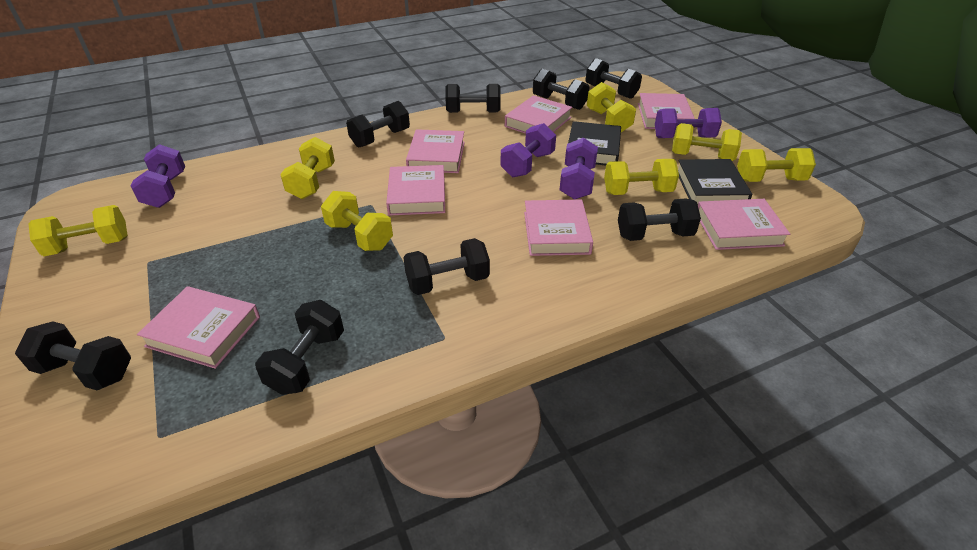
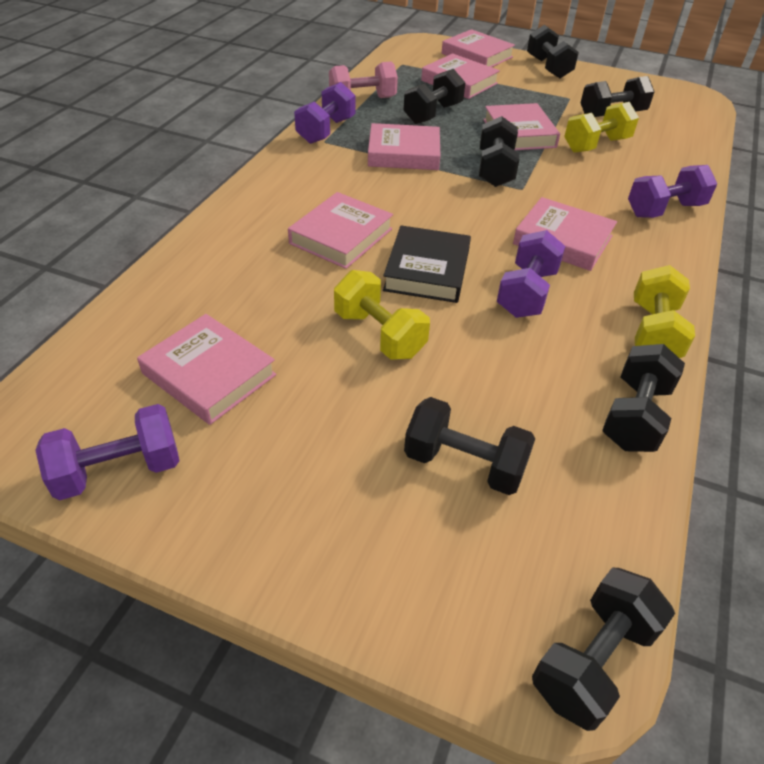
black book: [568,121,621,165] [678,159,752,204] = 2 -> [383,225,471,303] = 1
black dumbbell: [15,321,131,390] [255,300,344,395] [346,101,410,147] [403,238,490,295] [445,84,501,113] [533,69,590,110] [585,58,642,99] [618,198,701,241] = 8 -> [403,69,466,124] [404,397,535,495] [479,116,519,187] [527,25,579,78] [532,568,675,731] [580,76,655,117] [602,344,685,452] = 7
pink dumbbell: none = 0 -> [329,61,398,98] = 1
yellow dumbbell: [29,205,128,256] [280,137,335,199] [321,191,393,251] [587,82,636,132] [604,159,679,195] [672,123,742,161] [737,148,816,182] = 7 -> [334,270,430,360] [564,102,639,153] [634,265,695,358] = 3

